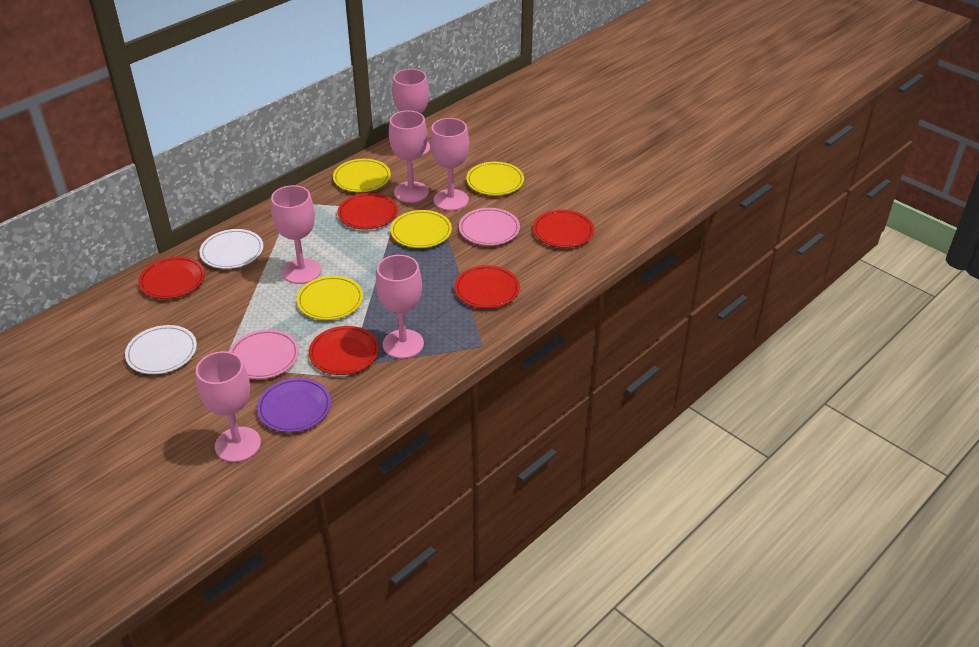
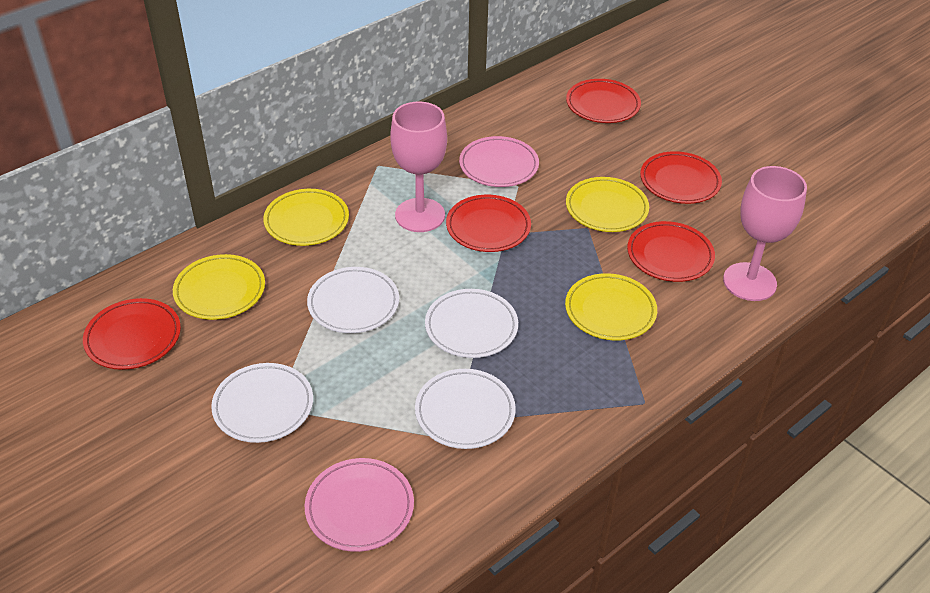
pink goblet: [196,351,261,462] [271,185,321,284] [376,255,424,359] [389,110,429,203] [392,69,430,156] [430,118,469,211] = 6 -> [390,102,447,232] [723,166,807,301] = 2
purple plate: [257,378,331,433] = 1 -> none = 0
white plate: [125,325,197,374] [199,229,263,269] = 2 -> [211,363,313,443] [307,267,399,333] [415,369,516,449] [425,289,518,358] = 4

